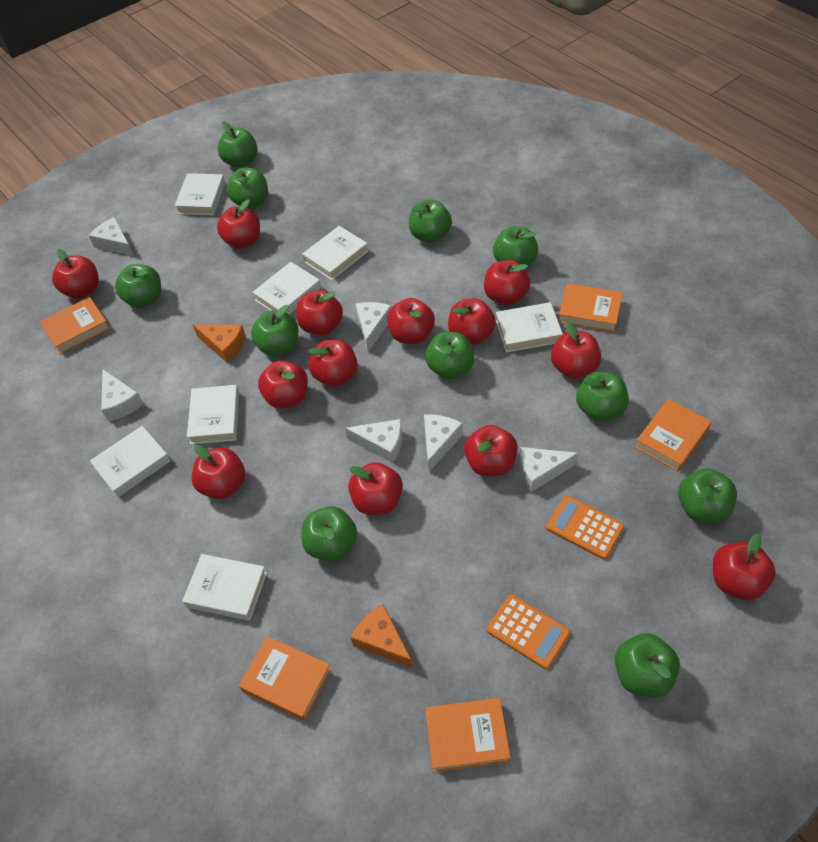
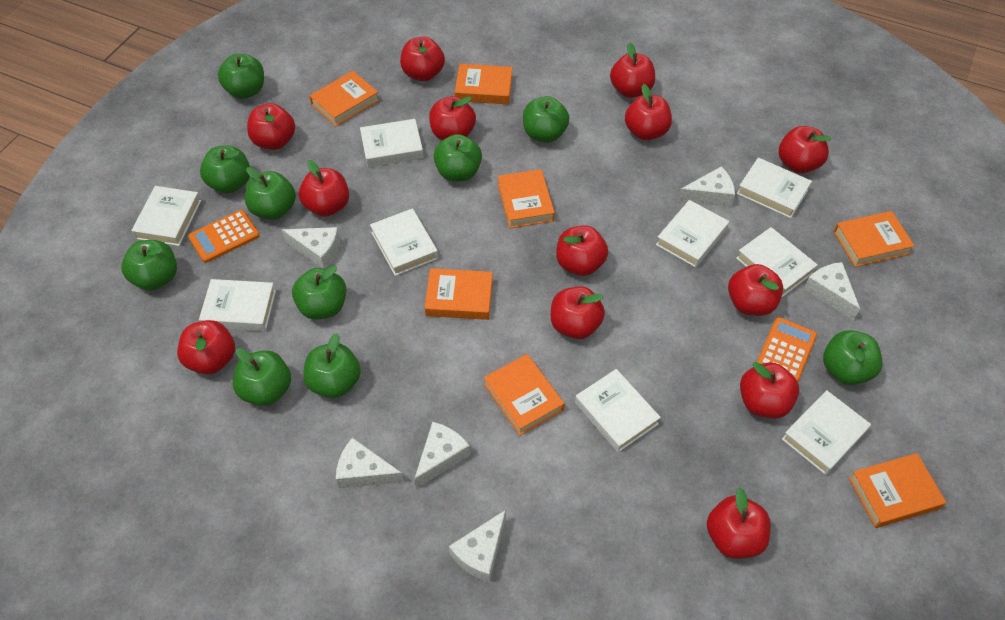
green apple: [115,264,161,308] [217,121,258,168] [226,168,268,209] [251,305,298,356] [302,506,357,561] [409,200,452,243] [425,332,474,379] [493,226,538,266] [576,371,629,421] [615,633,680,698] [678,469,737,523] = 11 -> [121,240,177,291] [200,146,250,193] [218,54,264,99] [233,348,291,406] [245,167,296,220] [292,265,346,320] [303,333,361,398] [434,134,482,181] [523,96,569,143] [823,330,883,385] = 10
orange book: [40,297,110,355] [239,636,332,721] [425,698,511,772] [558,283,623,332] [635,399,711,472] = 5 -> [309,71,379,126] [425,268,493,320] [455,64,512,104] [484,354,565,436] [498,169,555,228] [833,211,915,267] [849,453,946,528] = 7
orange cheese: [193,324,246,363] [351,605,413,668] = 2 -> none = 0
white book: [90,426,170,497] [174,173,225,215] [182,554,267,621] [187,385,239,444] [252,262,321,314] [302,226,368,280] [496,302,563,353] = 7 -> [131,186,201,246] [199,279,276,331] [360,119,424,167] [370,208,438,276] [575,369,661,452] [656,200,729,268] [736,227,818,297] [737,158,812,218] [782,390,871,475] = 9

